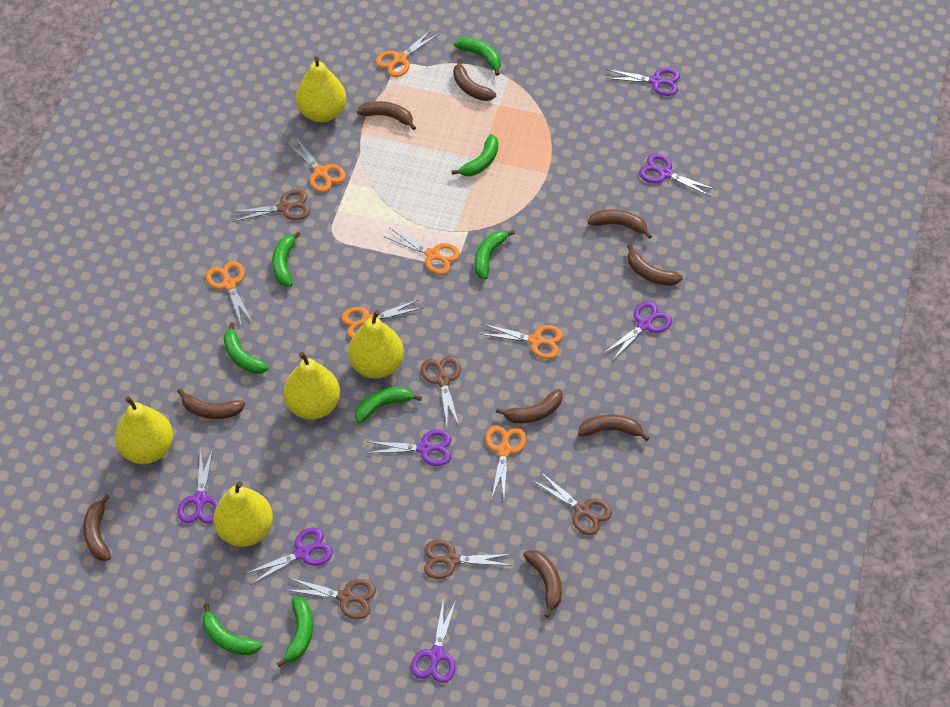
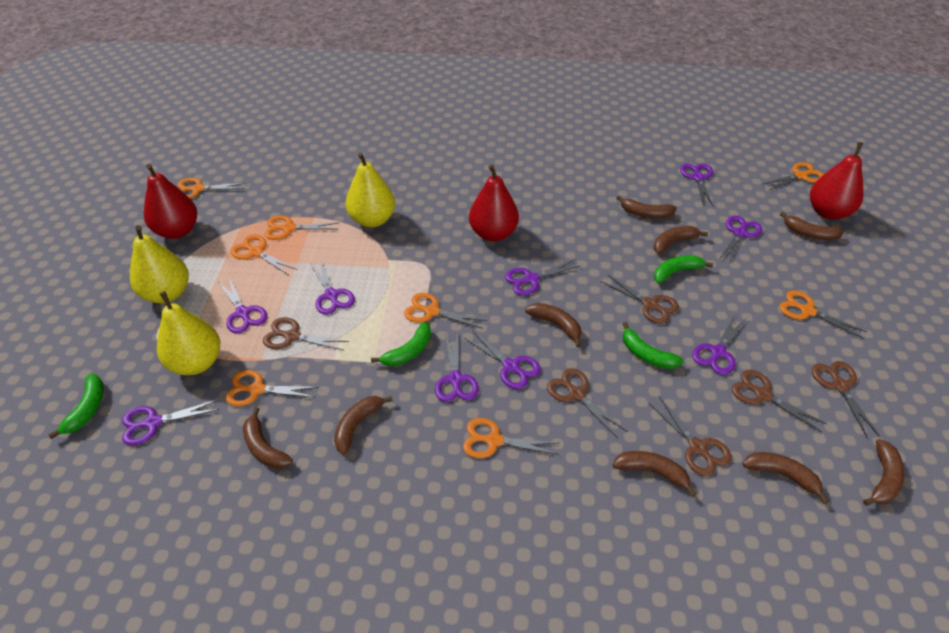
brown scissors: [232,189,310,222] [287,578,376,619] [421,356,461,426] [424,540,512,579] [532,472,612,535] = 5 -> [263,317,349,350] [547,368,627,438] [601,274,679,324] [649,397,732,476] [732,370,827,432] [812,361,880,437] = 6
green banana: [202,603,262,655] [223,322,269,374] [272,231,301,287] [277,597,313,667] [355,387,422,424] [452,134,498,176] [454,37,501,76] [475,230,515,279] = 8 -> [48,374,104,439] [371,322,431,366] [623,322,684,369] [654,255,713,283] = 4
orange scissors: [206,261,253,327] [287,137,346,192] [341,299,422,339] [376,29,439,77] [384,228,460,275] [480,324,563,359] [485,425,526,500] = 7 -> [177,178,245,199] [225,370,319,406] [231,234,297,275] [264,216,338,240] [404,293,487,329] [463,418,559,458] [763,162,824,191] [779,290,867,339] = 8
purple scissors: [178,448,218,524] [245,527,333,584] [367,430,451,466] [411,600,456,683] [603,301,672,361] [605,68,680,96] [639,154,716,197] = 7 -> [122,400,219,446] [218,277,267,334] [310,259,355,315] [435,332,479,402] [464,330,541,389] [505,260,580,296] [680,164,714,207] [692,314,746,375] [719,216,762,262] = 9
red pear: none = 0 -> [144,164,197,239] [469,164,519,241] [810,142,863,220] = 3
yellow pear: [115,396,173,464] [213,481,273,547] [284,352,340,419] [296,56,346,122] [348,310,404,379] = 5 -> [130,225,189,303] [157,291,220,375] [346,152,395,227] = 3

